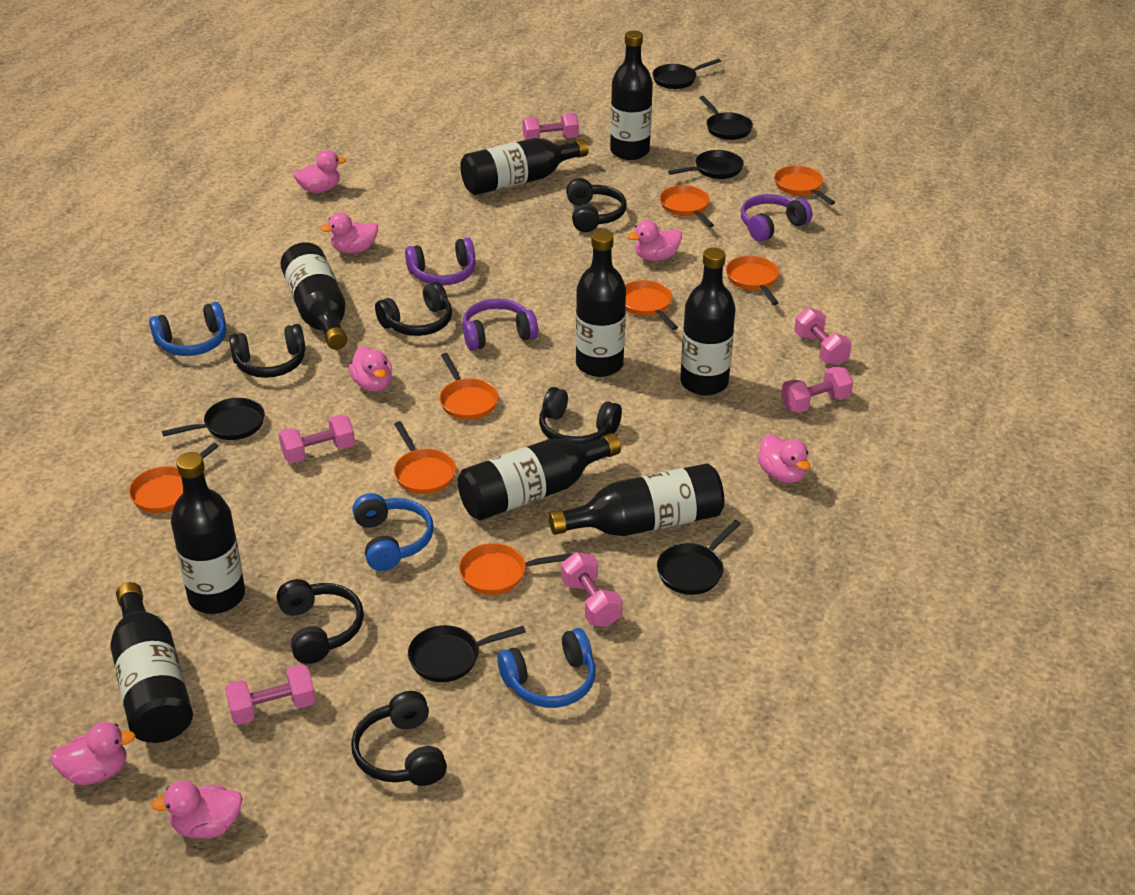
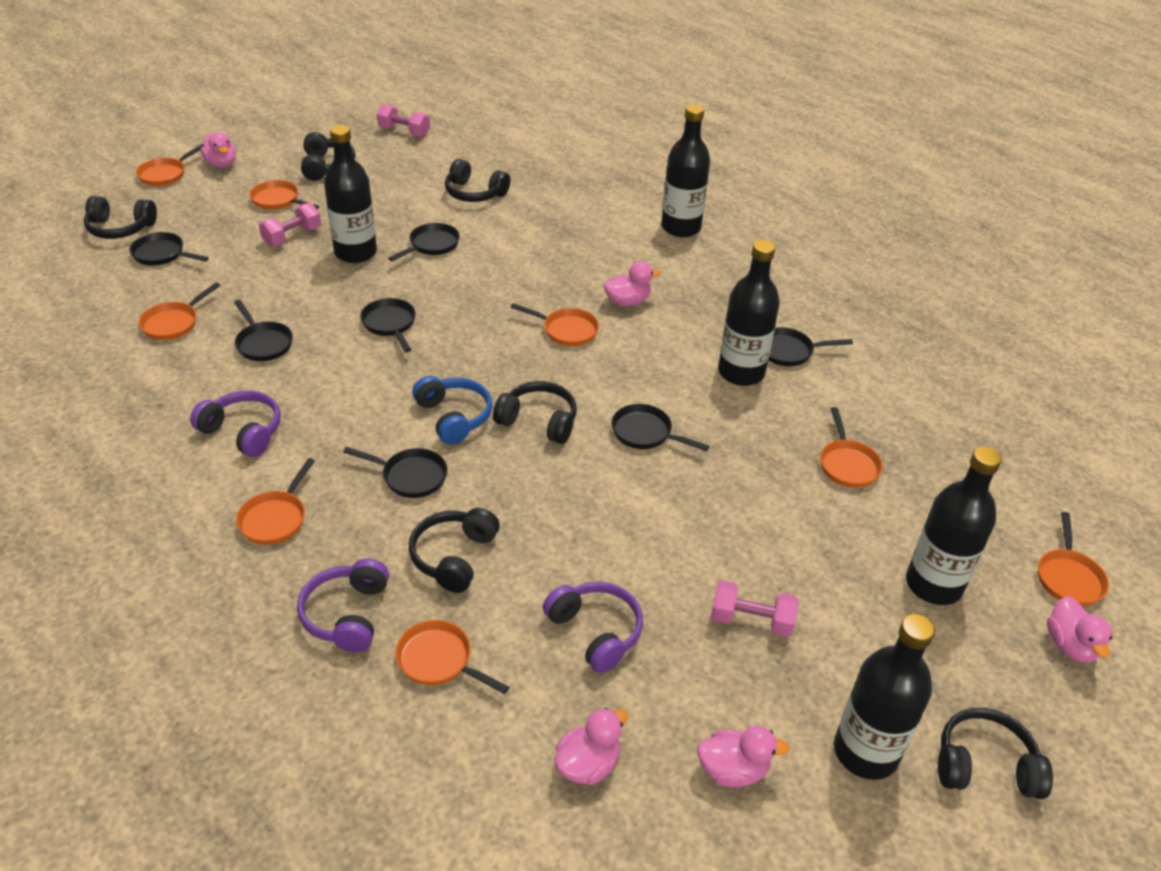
black bottle: [110,582,193,743] [171,452,245,614] [280,242,347,350] [458,433,621,520] [460,138,589,195] [548,463,724,536] [576,230,626,377] [610,31,653,160] [680,248,736,395] = 9 -> [324,125,377,263] [661,104,710,237] [718,240,780,386] [834,614,935,780] [906,446,1002,605] = 5
black pan: [162,398,265,440] [408,625,526,682] [653,59,721,89] [657,520,741,595] [668,150,744,179] [699,96,753,140] = 6 -> [129,232,209,266] [234,300,293,361] [343,447,447,498] [360,298,416,352] [388,223,460,261] [612,404,710,451] [768,327,853,366] = 7
blue headphones: [149,302,226,356] [352,493,434,571] [497,628,596,708] = 3 -> [412,376,492,445] = 1
pink duck: [50,722,136,785] [151,781,243,839] [293,150,347,193] [321,212,378,253] [349,346,392,392] [628,220,682,261] [758,434,810,483] = 7 -> [201,132,236,168] [555,708,628,785] [604,261,660,306] [697,726,789,787] [1047,596,1112,663] = 5
pink dumbbell: [225,664,316,725] [279,414,355,463] [522,113,579,140] [561,552,623,627] [781,366,853,413] [794,308,852,366] = 6 -> [259,203,321,246] [377,104,430,137] [711,580,798,637] = 3

